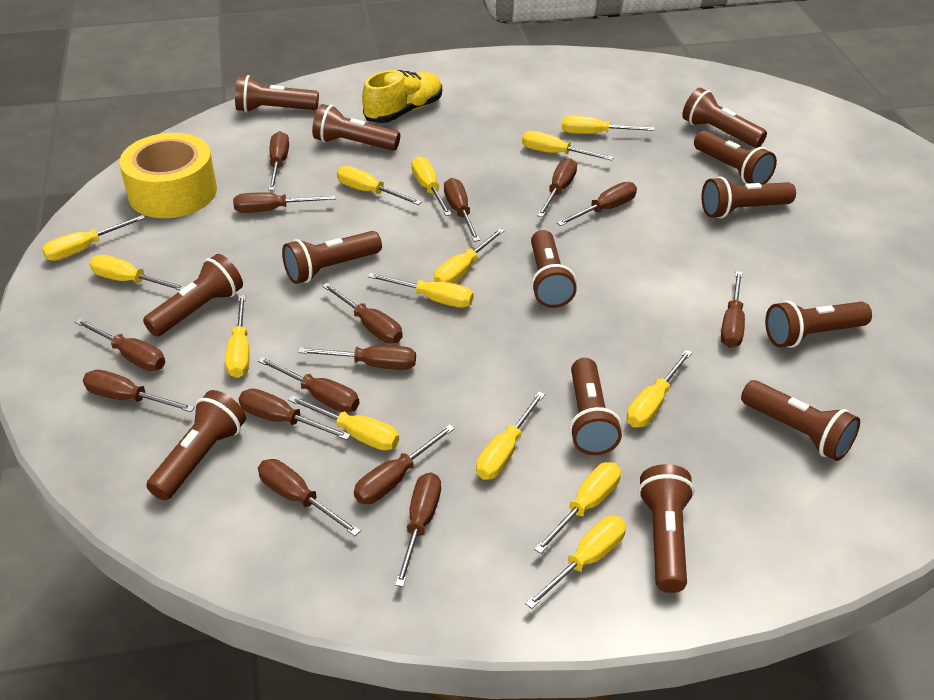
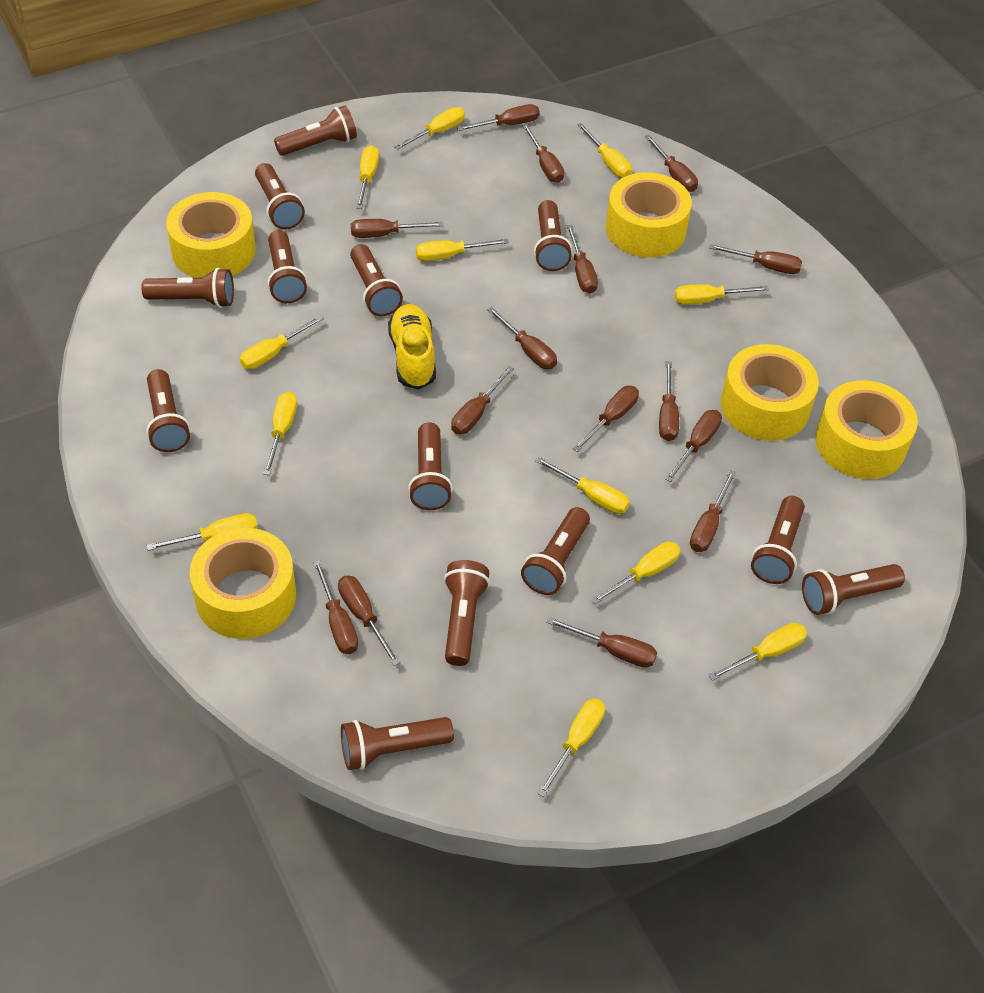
yellow screwdriver: [42,215,145,261] [90,255,186,290] [225,295,250,378] [288,395,399,451] [337,166,422,205] [368,273,474,308] [411,156,452,216] [434,228,505,284] [476,391,545,480] [522,131,614,161] [525,516,626,609] [534,462,621,554] [562,116,654,134] [627,350,692,427] = 14 -> [146,513,258,551] [240,315,324,369] [263,392,297,475] [356,145,379,209] [394,107,465,150] [416,239,509,261] [535,457,630,514] [537,699,605,797] [577,123,632,178] [591,542,681,604] [674,284,769,305] [708,623,807,681] = 12
yellow tape: [120,133,217,218] = 1 -> [166,192,256,278] [190,528,296,639] [606,172,692,258] [721,344,819,441] [815,380,918,479] = 5

